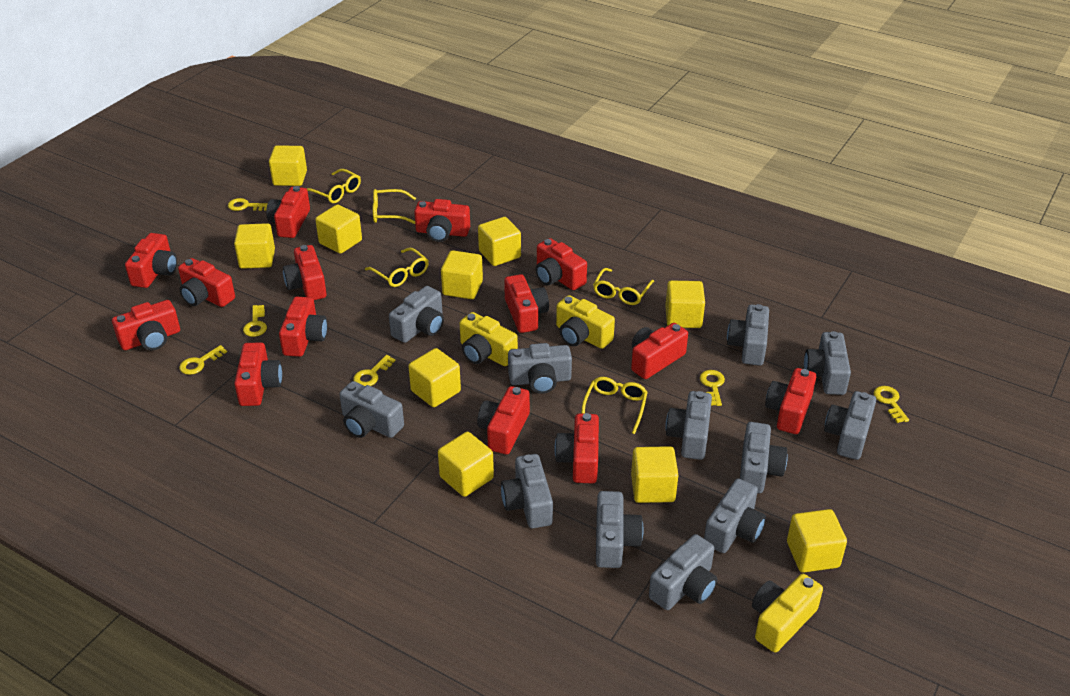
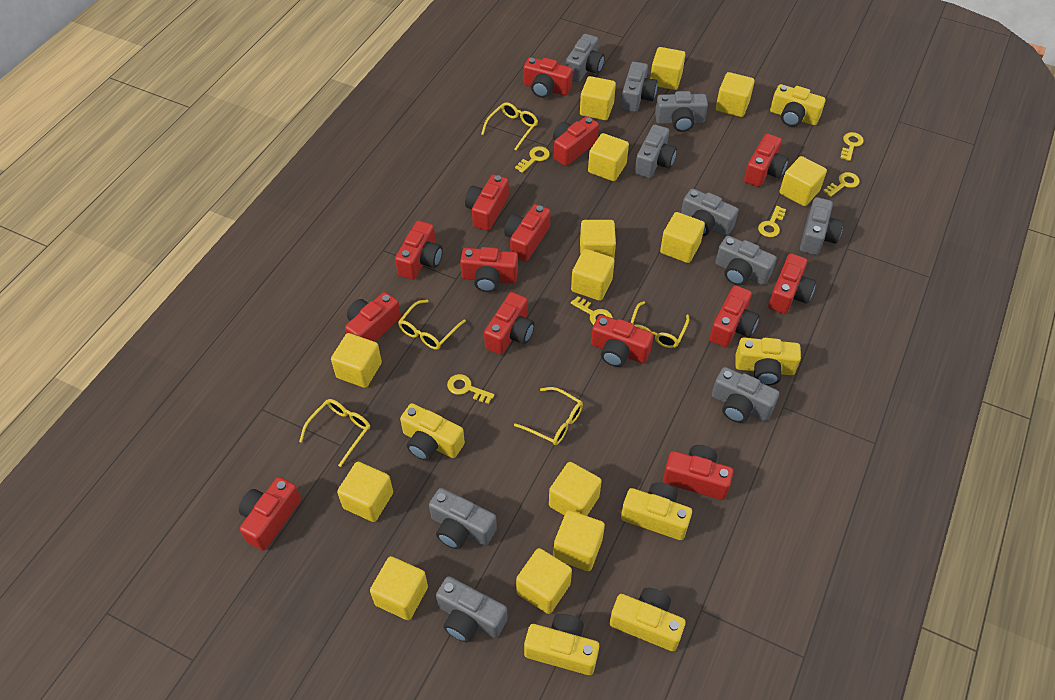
grey camera: [339,381,404,438] [389,286,444,343] [501,454,553,528] [508,343,572,394] [596,491,644,568] [649,534,717,610] [665,391,712,460] [704,479,766,553] [727,304,769,366] [740,422,788,493] [804,331,851,395] [824,391,876,460] = 12 -> [429,488,497,549] [436,576,508,643] [566,34,605,82] [621,62,658,112] [635,125,677,178] [655,91,708,132] [681,188,739,236] [712,367,779,423] [716,236,777,286] [800,197,844,255] = 10
yellow camera: [460,312,518,366] [556,295,615,349] [752,574,823,653] = 3 -> [400,403,465,461] [524,614,599,675] [610,588,686,651] [621,482,692,540] [735,338,801,386] [770,84,826,127] = 6
yellow cube: [234,223,275,269] [269,145,307,186] [315,204,362,254] [408,348,461,407] [438,432,494,497] [441,250,483,299] [478,217,521,266] [631,446,678,503] [665,280,705,328] [787,509,847,573] = 10 -> [331,333,382,388] [337,462,393,522] [370,556,428,620] [516,548,572,614] [549,462,602,516] [553,510,605,571] [571,249,615,301] [580,76,616,120] [580,220,616,258] [588,133,629,181] [650,47,685,90] [660,212,705,263] [716,72,755,117] [780,156,827,206] = 14

